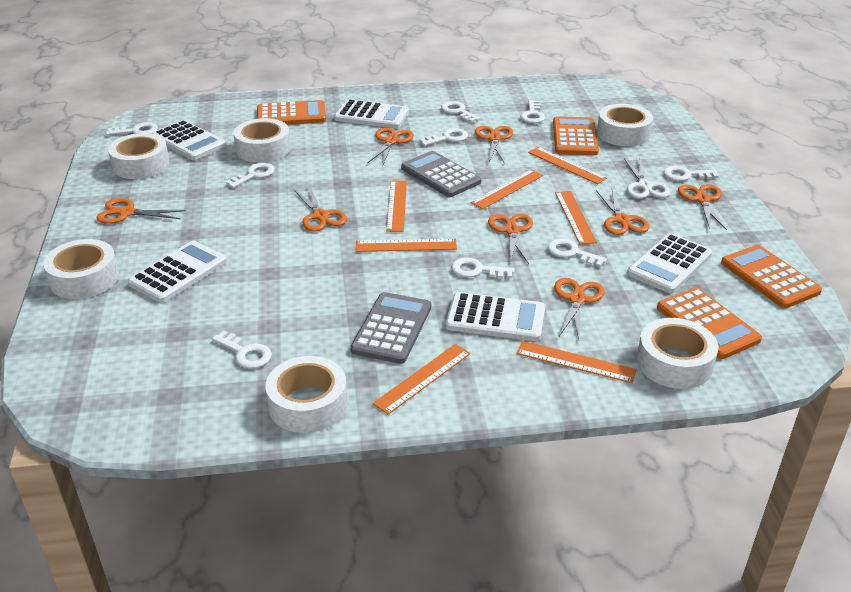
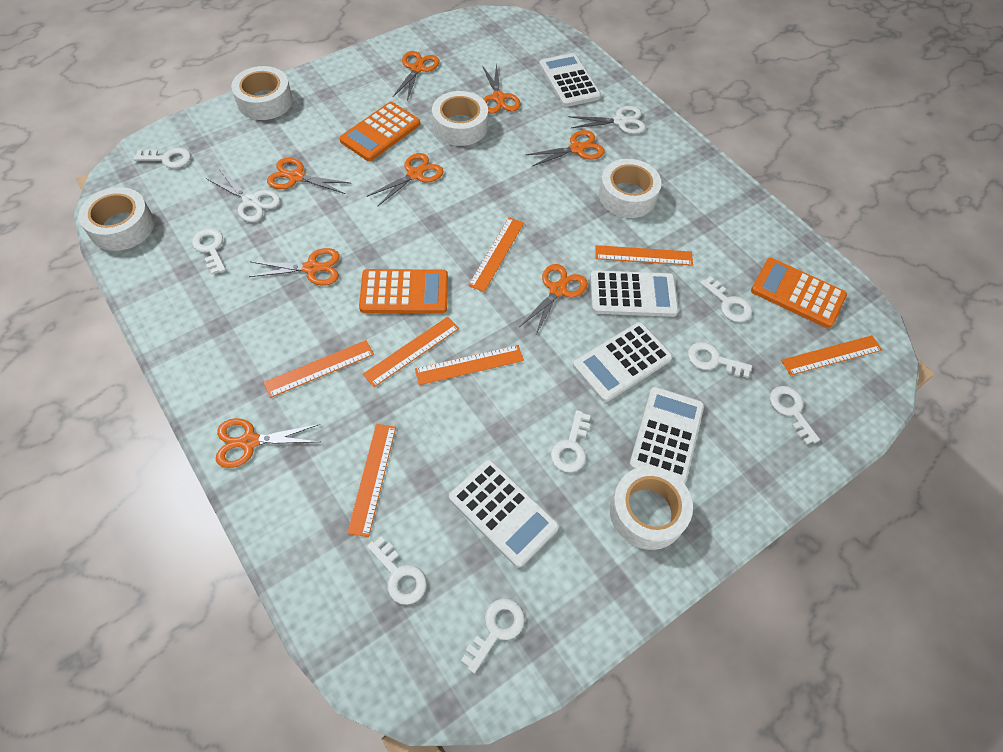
grey calculator: [350,292,431,364] [401,151,481,197] = 2 -> none = 0
orange calculator: [257,100,326,125] [553,116,599,155] [657,287,762,359] [721,245,822,308] = 4 -> [339,102,420,161] [359,269,448,313] [751,258,847,328] = 3
white key: [106,122,158,135] [212,331,272,369] [226,163,275,188] [420,128,468,146] [441,101,480,122] [451,257,514,279] [520,100,545,123] [547,239,607,267] [663,166,718,181] = 9 -> [133,148,191,168] [192,229,226,275] [367,536,427,605] [461,598,525,673] [551,410,591,472] [688,342,752,378] [700,276,752,322] [770,386,820,445] = 8
white scissors: [624,157,670,199] = 1 -> [206,169,280,222] [569,106,646,134] = 2
white tape: [43,239,119,299] [108,133,170,179] [234,118,291,163] [265,356,348,433] [597,104,653,146] [637,318,719,389] = 6 -> [78,187,154,251] [231,66,293,120] [432,91,488,146] [599,159,662,218] [610,466,693,550] = 5

